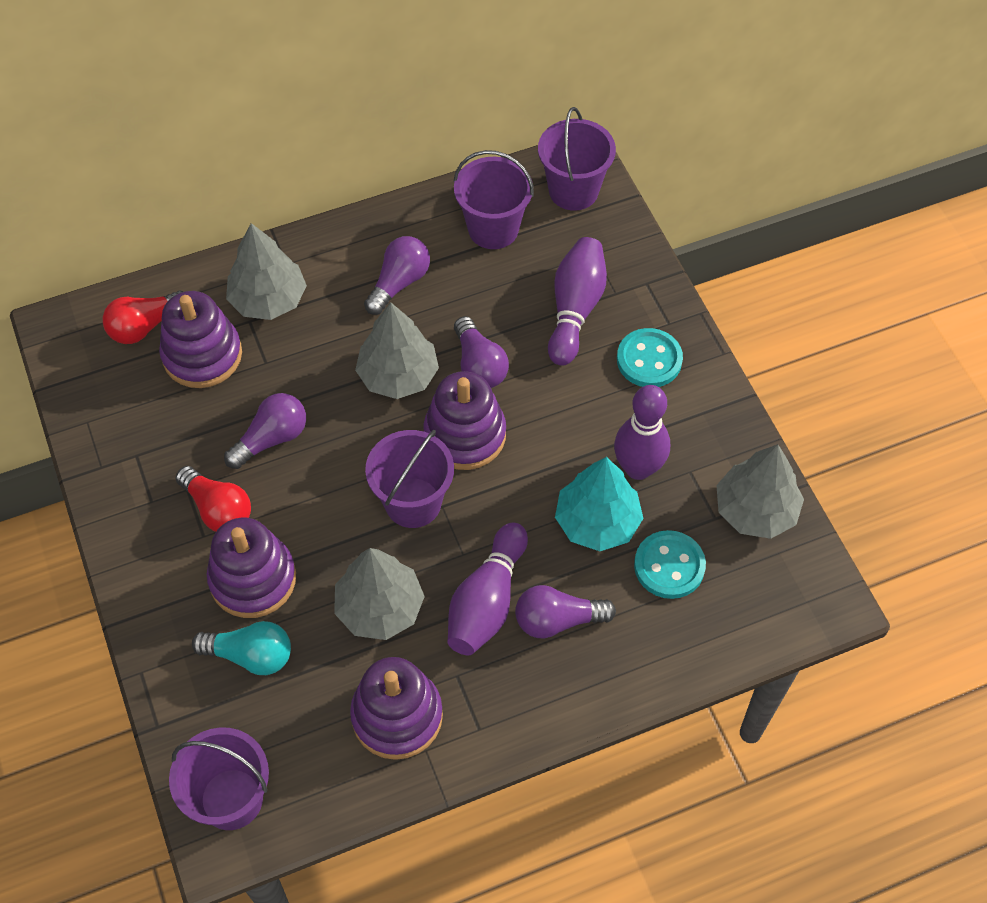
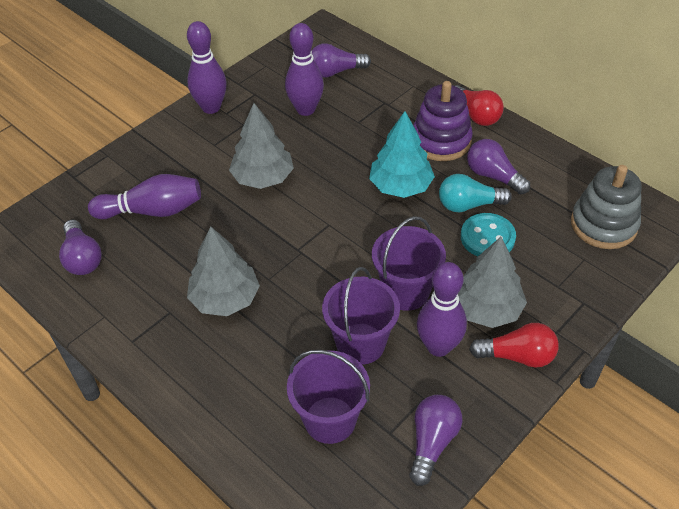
grey stacking toy: none = 0 -> [571,165,642,249] = 1
grey tree: [226,223,307,320] [334,548,425,640] [355,303,439,399] [716,444,804,539] = 4 -> [187,226,260,316] [229,103,294,189] [458,237,527,328] = 3
purple bowling pin: [447,523,528,655] [548,237,607,366] [614,385,670,480] = 3 -> [88,174,201,219] [187,21,227,114] [285,23,324,116] [417,262,467,357] = 4
purple bucket: [169,727,269,830] [365,430,454,528] [453,150,534,249] [538,107,616,211] = 4 -> [287,350,370,444] [322,267,400,365] [372,216,446,311] = 3
purple stacking toy: [159,291,242,388] [207,517,296,618] [350,657,443,760] [423,371,506,470] = 4 -> [413,81,473,161] = 1
turquoise button: [617,328,683,387] [634,530,706,599] = 2 -> [461,213,516,256] = 1

